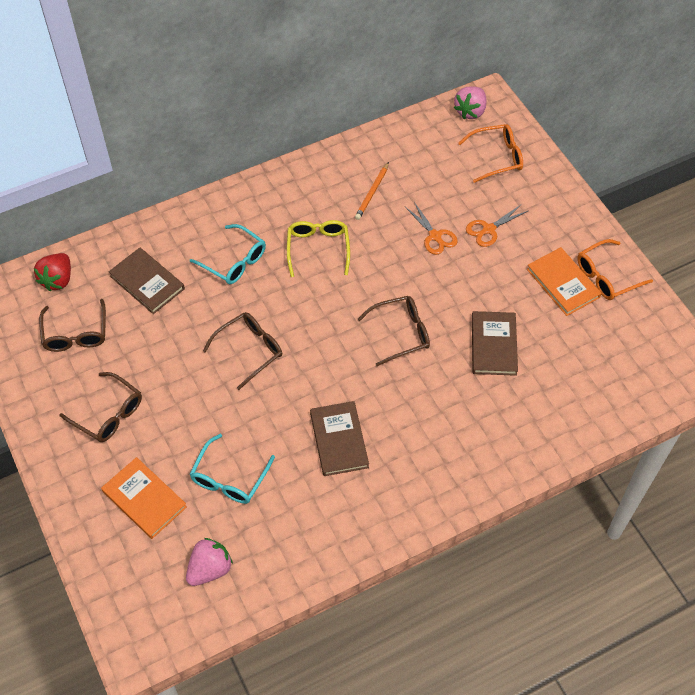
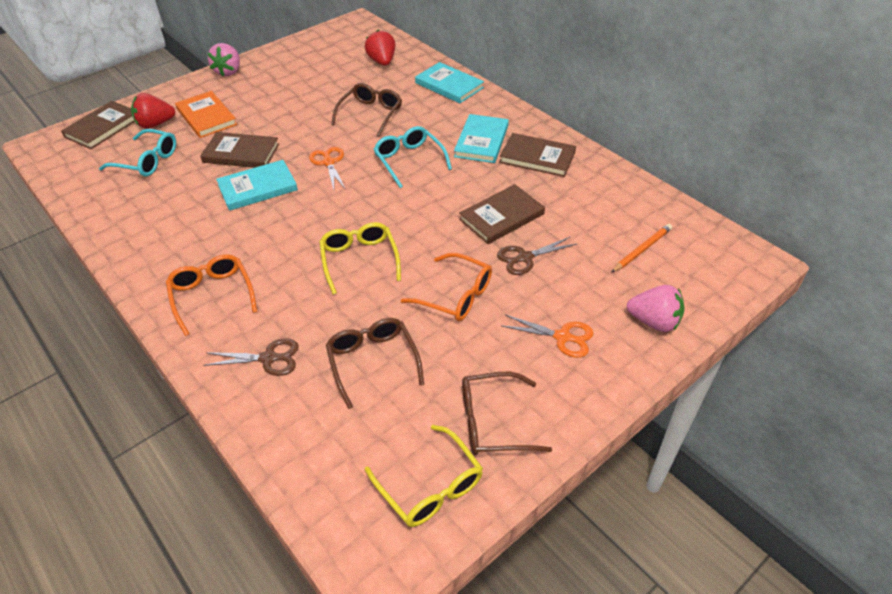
brown book: [108,248,185,314] [310,401,369,476] [472,311,518,376] = 3 -> [61,101,135,149] [200,132,279,168] [459,184,545,244] [499,133,576,177] = 4
brown glasses: [39,299,106,352] [59,372,142,442] [203,312,282,390] [358,296,430,366] = 4 -> [326,318,424,409] [331,83,402,137] [462,372,552,455] = 3
brown scissors: none = 0 -> [203,338,299,376] [497,236,577,275] = 2
orange book: [101,457,187,539] [527,247,602,316] = 2 -> [175,91,237,138] = 1
red strawberry: [34,253,71,291] = 1 -> [131,93,175,129] [365,30,396,66] = 2
turquoise book: none = 0 -> [216,160,298,211] [415,62,484,103] [454,114,509,163] = 3
yellow glasses: [287,220,350,277] = 1 -> [319,222,401,295] [365,425,483,527] = 2

